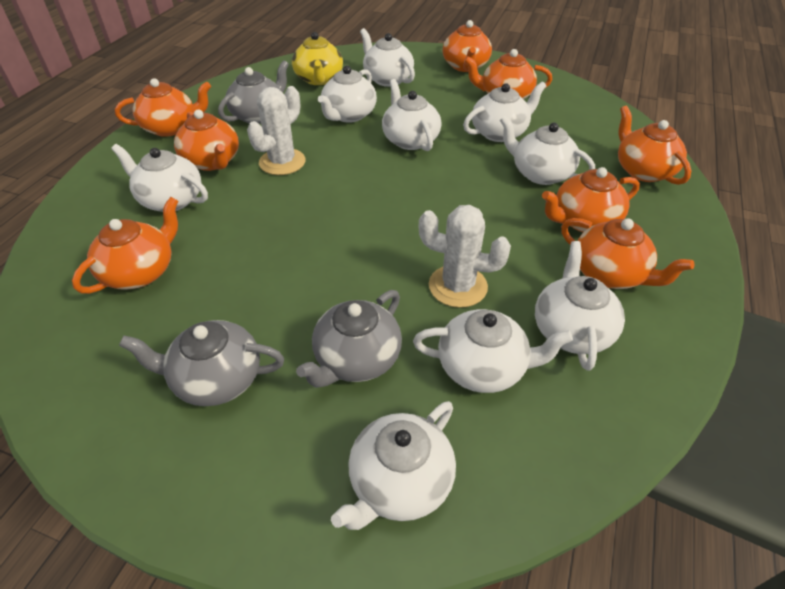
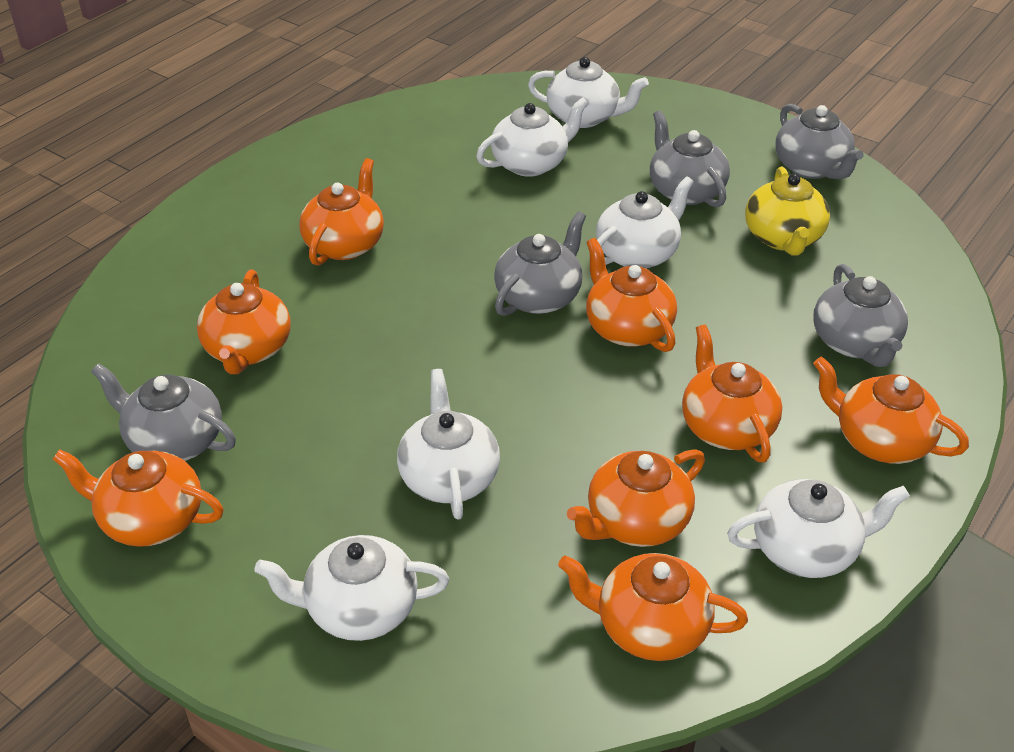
grey teapot: [119,320,284,406] [218,60,289,124] [296,290,402,388] = 3 -> [91,363,236,461] [494,211,586,316] [650,110,730,208] [776,104,864,179] [814,264,908,367] = 5
white cactus: [247,86,306,175] [419,205,511,308] = 2 -> none = 0
white teapot: [111,144,208,212] [318,66,377,123] [331,401,456,530] [360,28,415,87] [382,79,442,151] [413,309,573,393] [463,82,546,142] [500,116,595,185] [535,241,625,371] = 9 -> [254,535,449,641] [397,369,500,520] [476,97,589,177] [528,57,649,128] [596,176,694,268] [727,479,910,578] = 6

